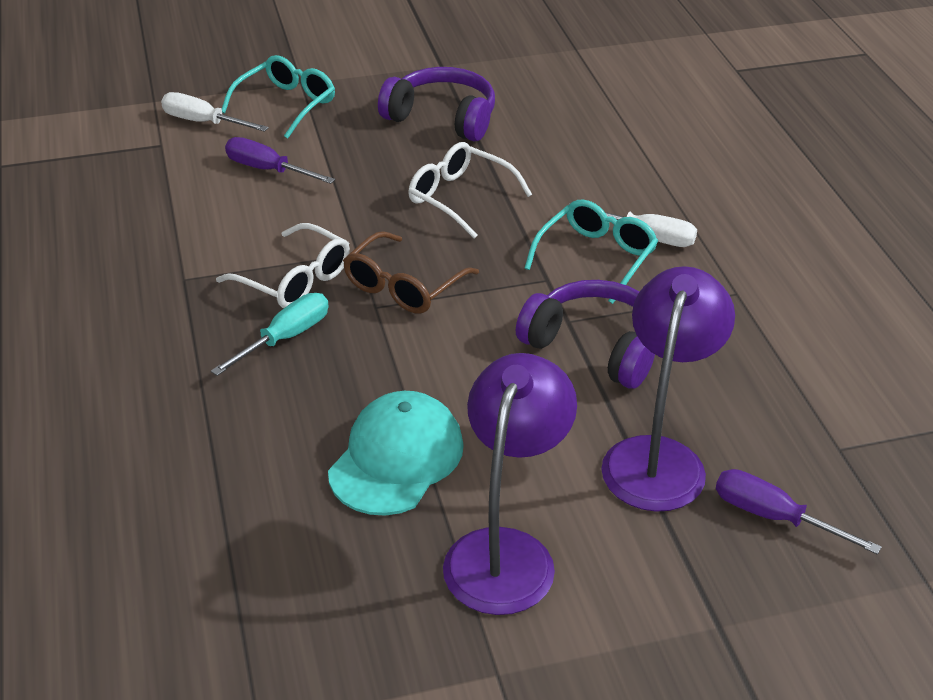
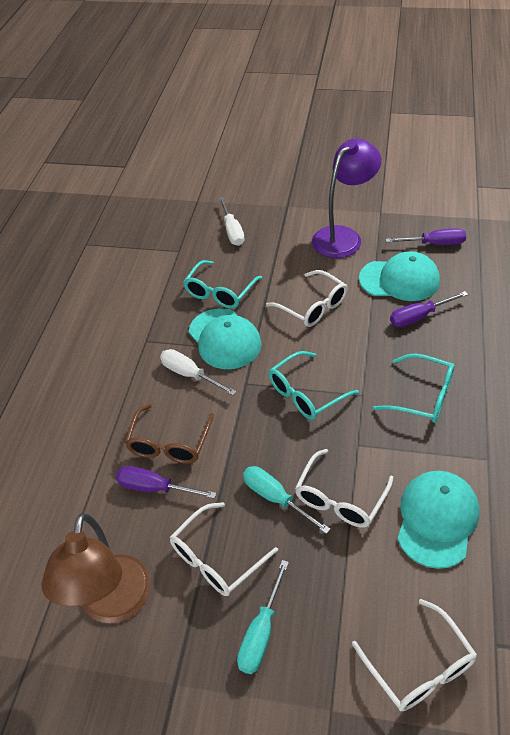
brown lamp: none = 0 -> [42,513,151,623] = 1
purple headphones: [378,67,495,142] [516,280,655,388] = 2 -> none = 0
purple lamp: [443,353,577,615] [601,266,735,512] = 2 -> [312,139,381,258] = 1
purple screwdriver: [225,137,335,184] [716,469,882,555] = 2 -> [116,466,216,499] [385,228,466,245] [390,291,468,327] = 3
turquoise cap: [328,391,464,516] = 1 -> [189,308,262,369] [359,251,440,301] [397,471,479,569] = 3
turquoise glasses: [222,55,335,139] [524,200,658,304] = 2 -> [183,260,262,309] [269,351,359,420] [373,354,454,423] = 3
turquoise screwdriver: [211,293,329,376] = 1 -> [237,560,289,674] [243,466,331,534] = 2
white glasses: [216,223,350,308] [408,142,532,239] = 2 -> [170,502,278,596] [266,270,348,327] [295,449,394,528] [352,599,477,711] = 4

